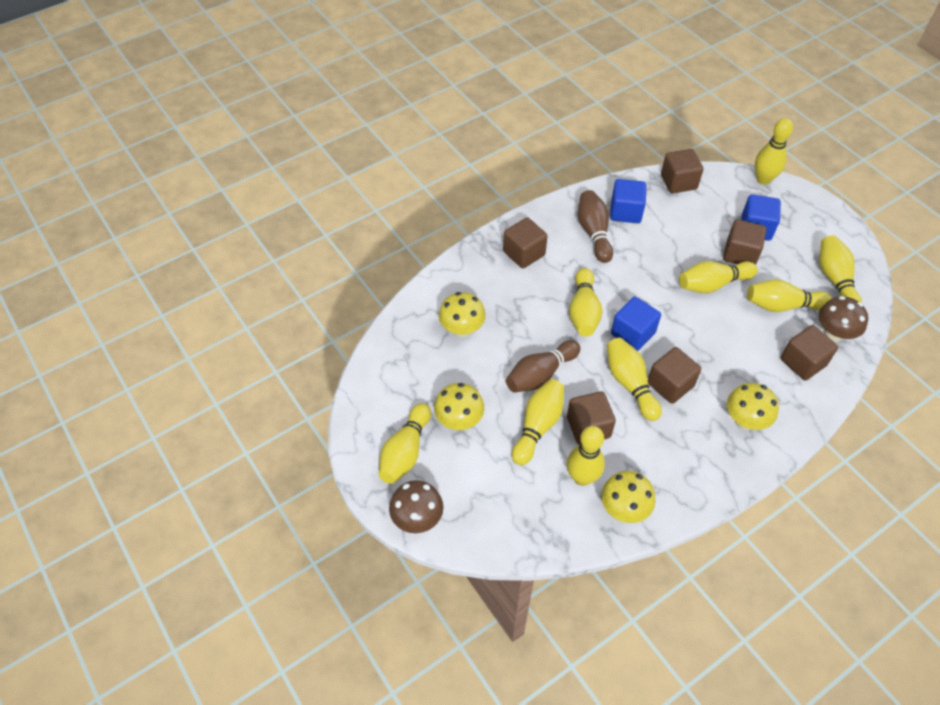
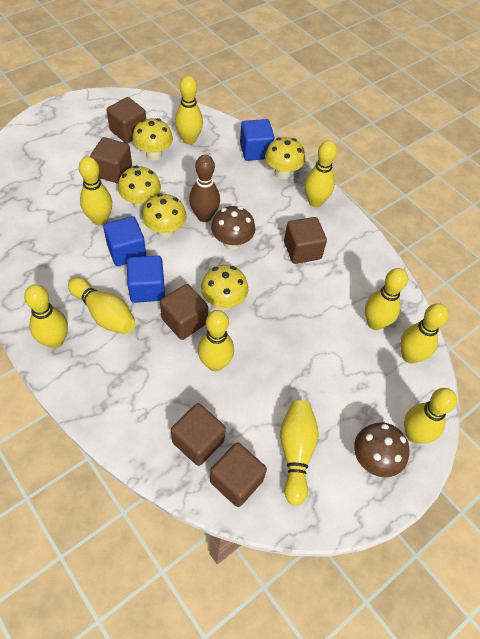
brown bowling pin: [506,340,580,393] [578,190,613,263] = 2 -> [189,155,220,222] = 1
yellow bowling pin: [379,403,431,484] [512,379,564,465] [567,426,605,486] [569,268,603,337] [607,337,662,421] [679,261,758,293] [747,279,832,312] [755,118,793,185] [819,235,862,303] = 9 -> [24,285,68,348] [68,277,136,334] [79,157,112,225] [175,76,203,145] [198,310,234,371] [280,400,319,506] [304,140,337,207] [365,268,408,330] [400,303,448,364] [404,388,457,444] = 10
yellow mushroom: [434,383,484,430] [439,292,486,338] [601,471,656,523] [727,383,779,430] = 4 -> [118,166,161,210] [133,118,173,161] [142,194,186,238] [201,265,248,310] [265,137,305,179] = 5

